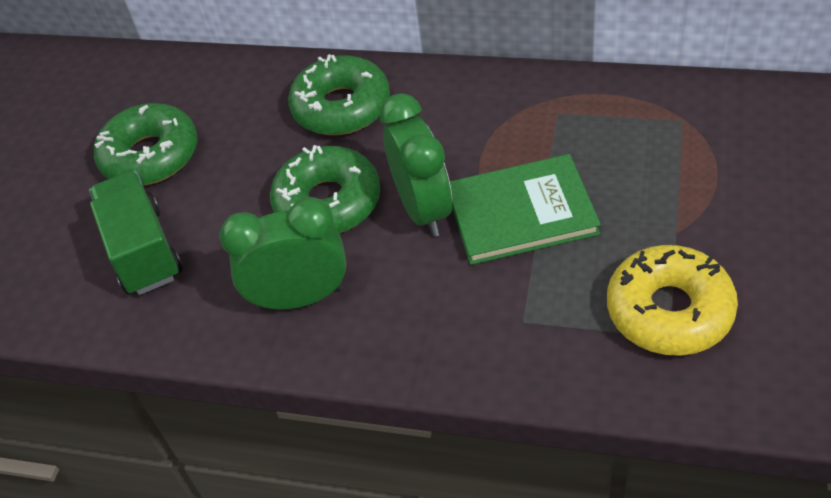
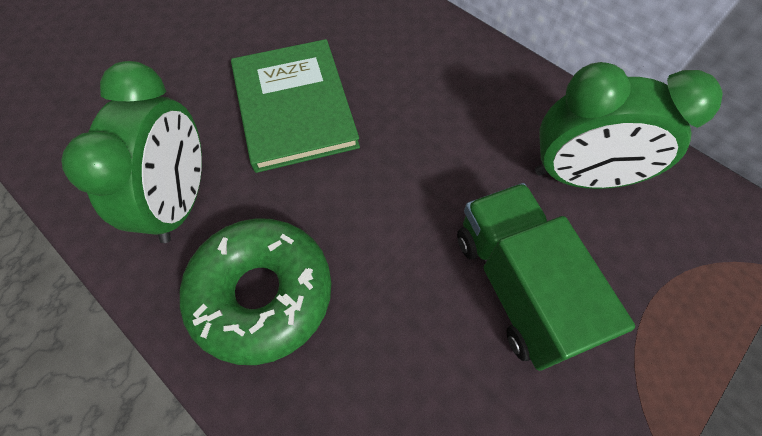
green donut: [94,103,198,186] [270,145,380,233] [288,54,390,135] = 3 -> [180,218,331,365] = 1
yellow donut: [607,245,738,356] = 1 -> none = 0

